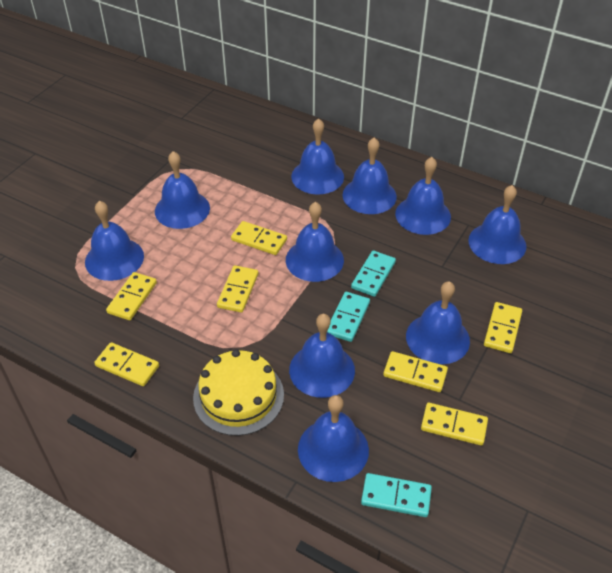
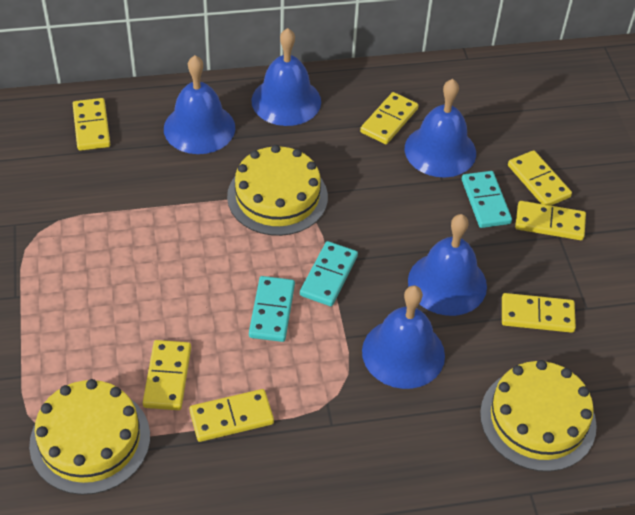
blue bell: [85,201,144,281] [155,151,210,229] [286,202,344,282] [289,314,355,398] [291,118,344,195] [298,395,369,482] [342,137,397,214] [395,157,451,235] [406,281,470,364] [468,185,526,264] = 10 -> [164,55,235,154] [251,28,321,126] [362,286,445,389] [405,79,476,178] [408,214,487,316] = 5
yellow cake: [193,349,284,436] = 1 -> [29,379,150,495] [227,145,328,236] [480,360,597,472] = 3

